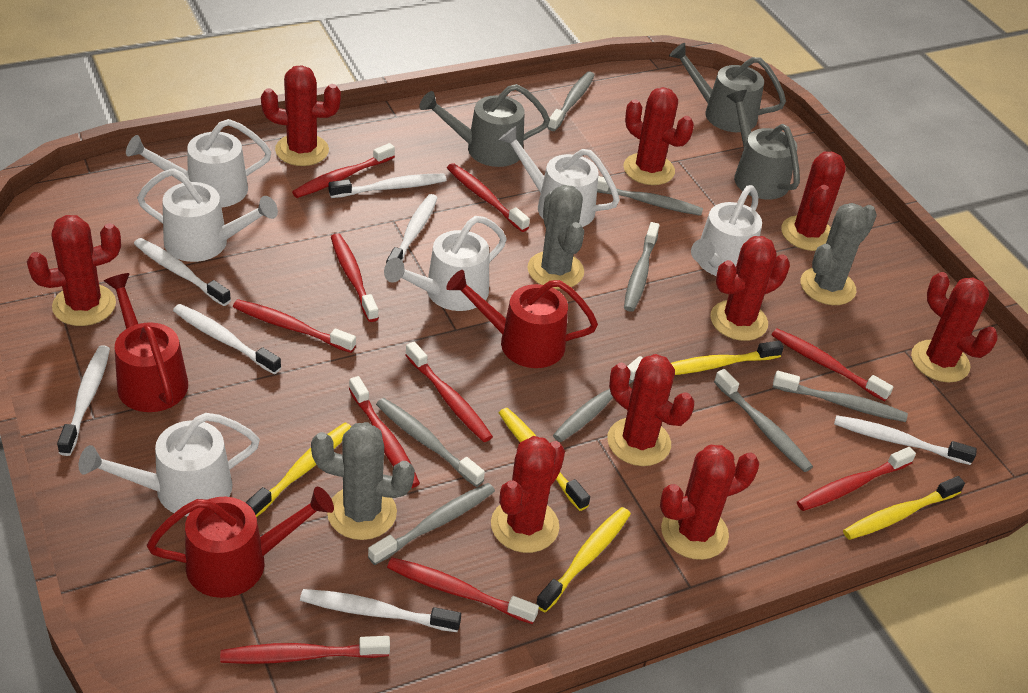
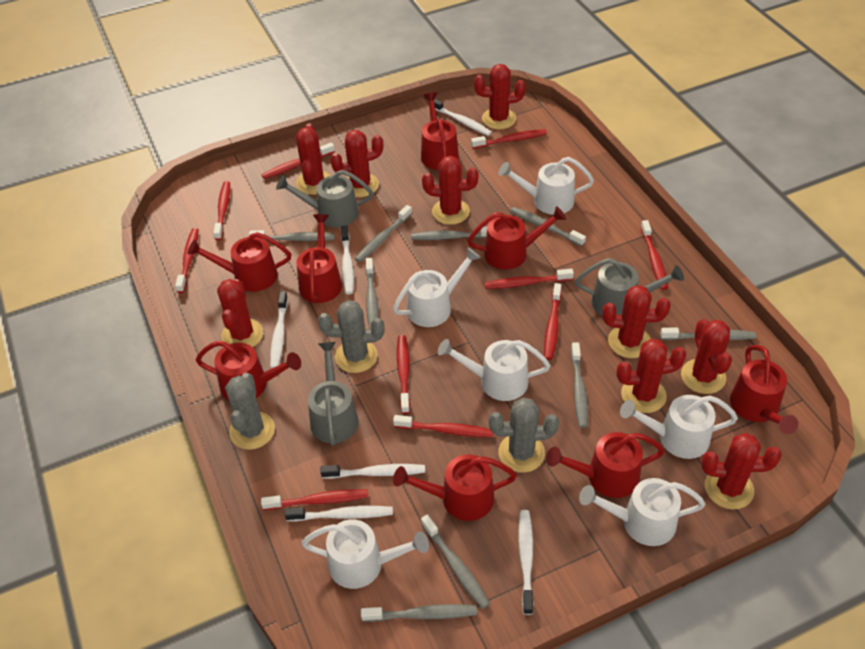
grey toothbrush: [368,483,495,565] [376,398,485,487] [547,71,595,131] [553,356,643,442] [597,176,703,216] [624,222,659,312] [714,369,813,472] [773,371,908,422] = 8 -> [249,230,335,241] [355,205,412,262] [361,604,477,622] [365,258,378,329] [411,226,488,240] [421,515,490,609] [511,207,586,246] [571,342,588,428] [660,328,756,340] = 9
red watering can: [104,273,188,412] [147,487,334,598] [446,270,598,368] = 3 -> [188,232,291,292] [196,340,301,400] [297,214,342,303] [393,454,517,521] [421,92,459,170] [467,206,566,270] [546,432,665,498] [730,345,799,434] = 8
white toothbrush: [57,345,110,456] [134,238,231,306] [173,304,281,374] [300,589,461,632] [329,174,446,198] [386,194,437,263] [834,415,977,465] = 7 -> [270,291,288,368] [285,506,393,521] [320,464,425,479] [341,225,354,295] [434,99,492,136] [518,510,534,615] = 6
yellow toothbrush: [245,422,352,517] [499,408,590,511] [536,507,631,612] [671,340,784,375] [843,476,965,540] = 5 -> none = 0

